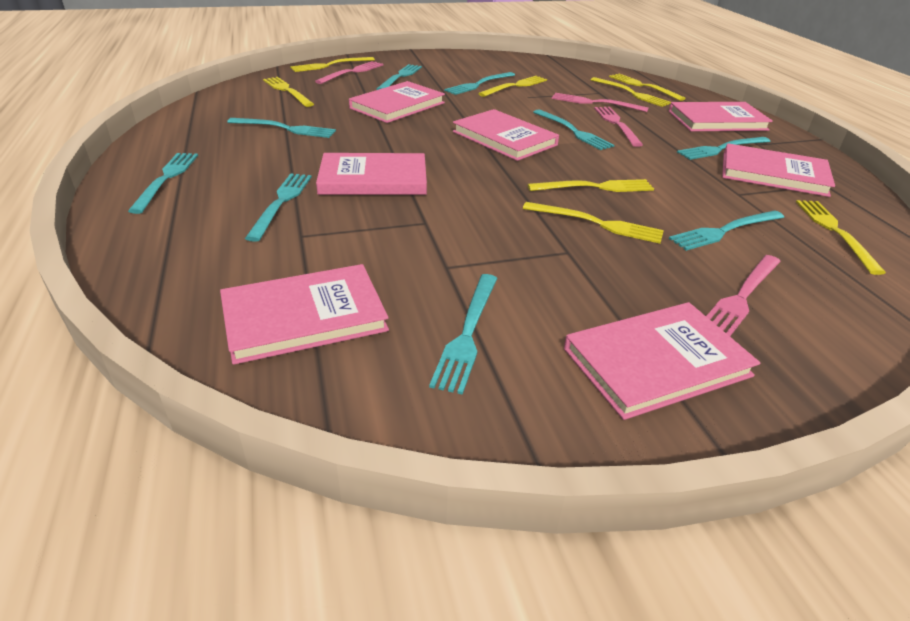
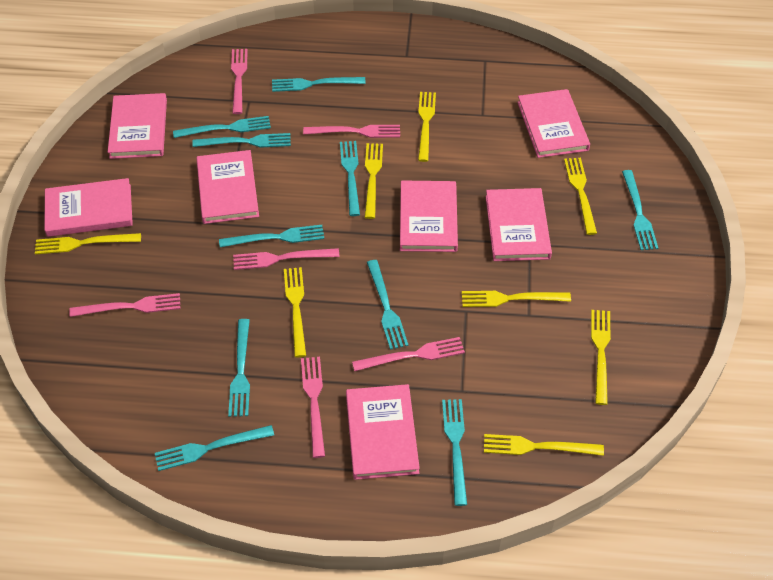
pink fork: [315,61,384,84] [552,93,649,112] [594,107,643,147] [706,255,781,336] = 4 -> [69,293,181,317] [231,49,248,114] [233,248,339,270] [301,357,325,458] [303,125,400,138] [352,337,465,371] = 6
turquoise fork: [128,153,198,214] [227,118,336,138] [245,173,312,242] [377,64,422,90] [429,274,498,395] [444,72,515,95] [533,109,614,150] [669,210,784,251] [677,137,771,160] = 9 -> [155,425,274,471] [173,116,271,138] [192,133,291,148] [219,225,324,247] [228,319,250,417] [272,77,366,92] [340,141,360,216] [367,260,408,350] [442,399,467,506] [622,170,658,250] = 10

